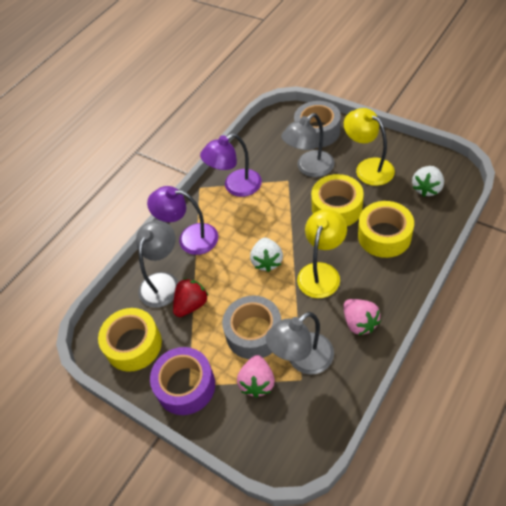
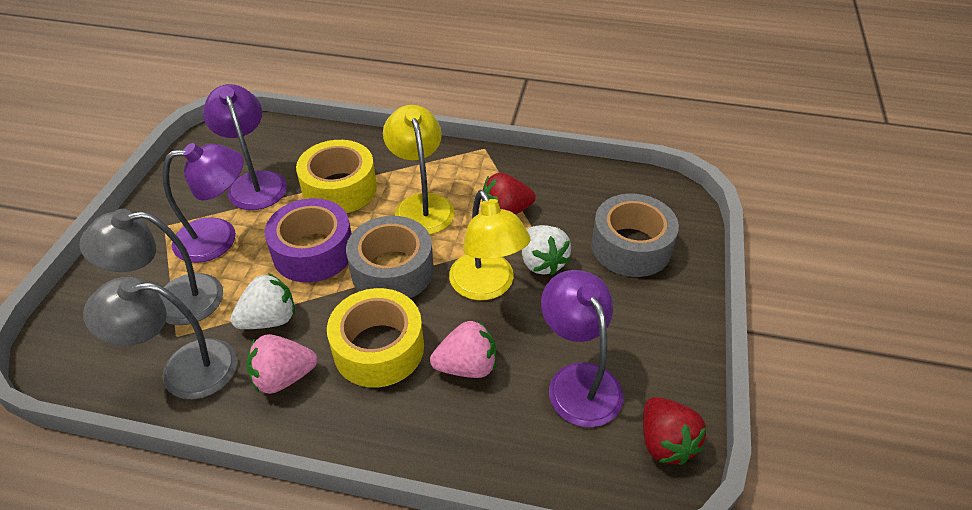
grey lamp: [136,220,178,308] [266,312,334,375] [281,113,335,177] = 3 -> [79,209,223,325] [83,277,237,400] = 2
purple lamp: [147,186,218,255] [200,133,262,197] = 2 -> [162,143,244,263] [203,84,287,210] [541,270,624,427] = 3
red strawberry: [173,278,208,317] = 1 -> [482,173,536,215] [643,397,707,465] = 2
yellow tape: [98,308,162,372] [311,174,364,226] [358,201,414,258] = 3 -> [296,140,377,213] [327,288,424,388] = 2

